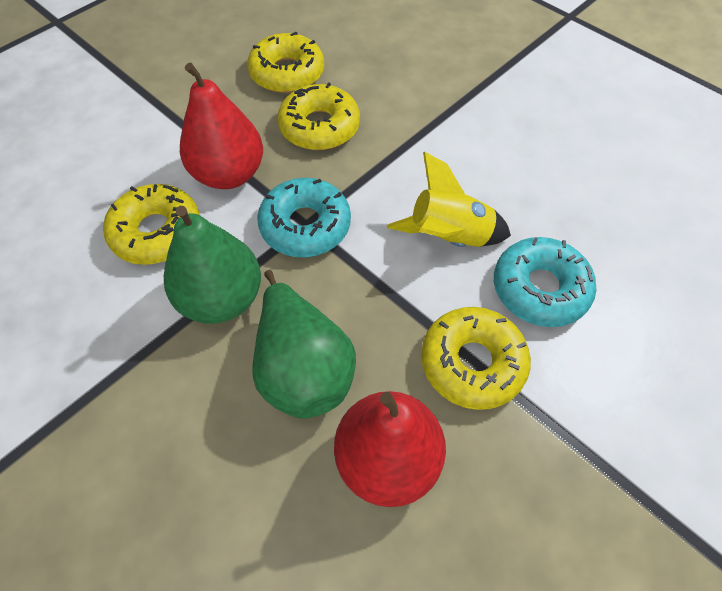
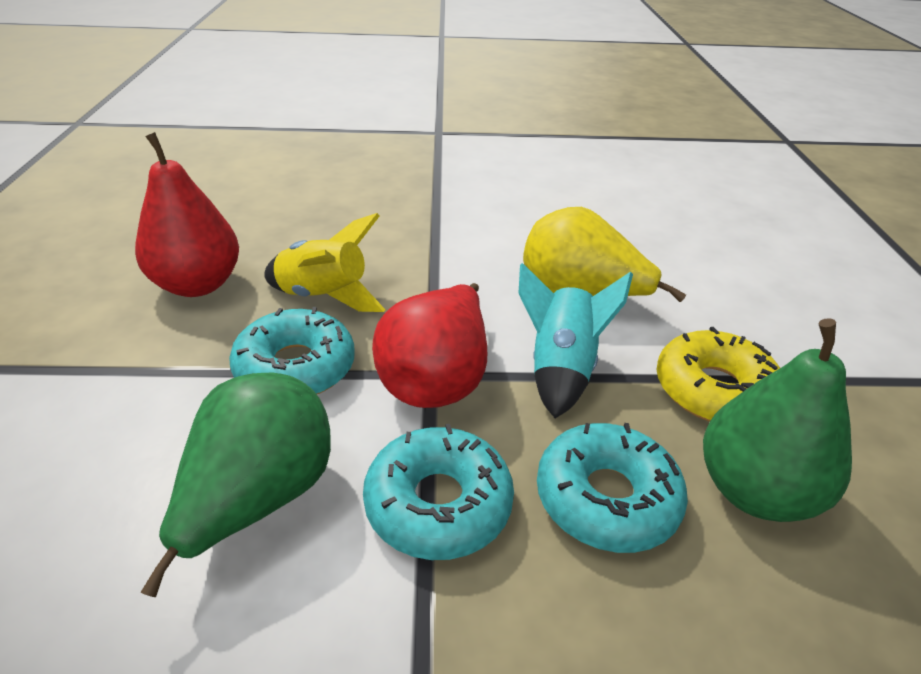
turquoise donut: [257,178,351,257] [494,237,596,327] = 2 -> [229,307,355,394] [363,424,514,560] [537,423,688,553] = 3
turquoise rocket: none = 0 -> [518,263,633,418] = 1
yellow donut: [103,184,200,265] [247,32,324,93] [278,82,360,150] [421,307,531,410] = 4 -> [656,327,780,422] = 1
yellow pear: none = 0 -> [523,207,686,302] = 1

